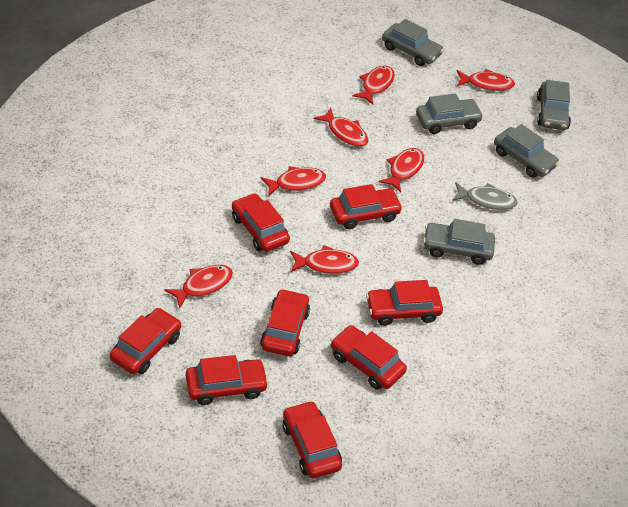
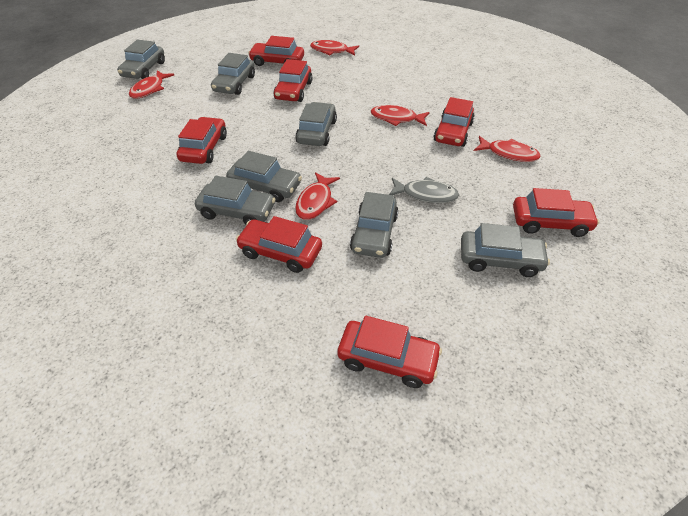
grey car: [382,19,444,66] [416,93,483,134] [423,219,495,265] [494,124,559,178] [537,80,571,130] = 5 -> [117,40,165,79] [195,176,275,224] [211,53,255,95] [226,151,302,202] [295,102,337,146] [350,192,398,258] [461,223,550,277] = 7
red car: [110,308,181,374] [186,355,269,405] [232,193,290,252] [260,289,310,356] [282,400,342,478] [330,184,403,229] [331,325,407,390] [366,280,443,326] = 8 -> [176,117,227,164] [236,216,322,273] [248,36,304,66] [273,59,313,102] [337,316,442,388] [433,97,475,147] [513,188,599,237] = 7
red fish: [164,265,233,308] [261,166,326,196] [290,245,359,274] [314,108,368,147] [352,66,395,105] [379,148,424,192] [457,69,515,91] = 7 -> [129,70,174,99] [295,172,340,220] [310,40,359,56] [371,105,429,126] [474,136,541,162] = 5

